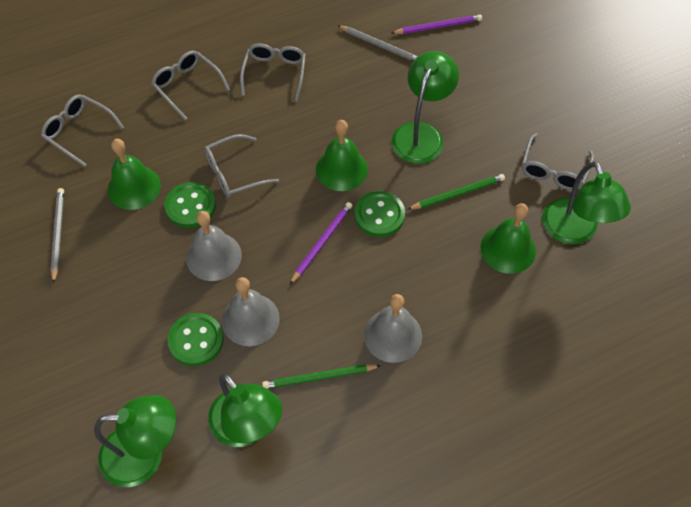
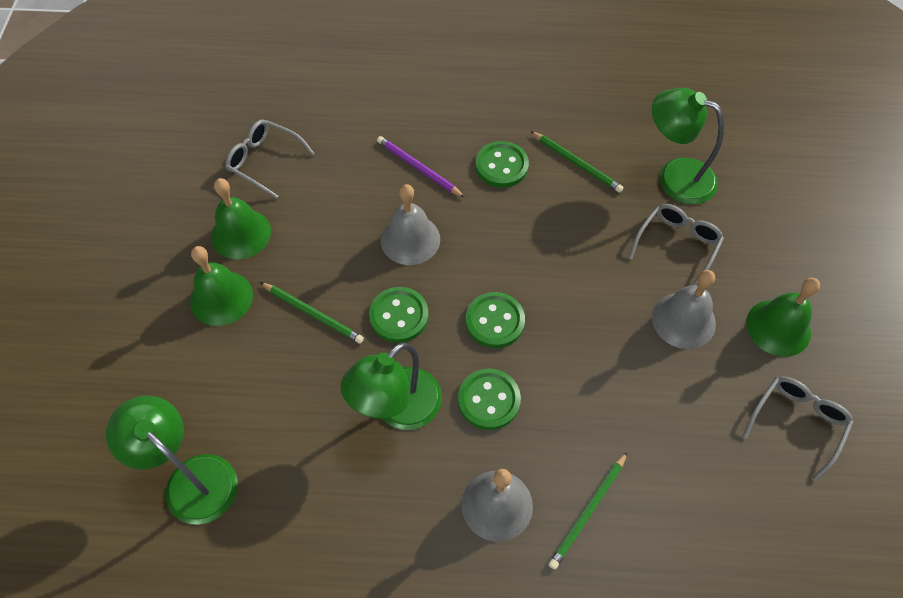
green button: [165,182,216,228] [167,313,224,366] [354,191,405,237] = 3 -> [369,287,428,343] [458,368,521,430] [465,292,525,348] [475,141,529,188] = 4
green lamp: [94,395,176,487] [208,373,282,447] [392,51,459,164] [543,161,631,245] = 4 -> [106,396,238,525] [341,342,442,430] [652,88,724,204] = 3
green pencil: [262,364,381,389] [407,174,505,210] = 2 -> [260,282,364,344] [531,131,623,193] [548,452,627,570] = 3
grey glasses: [41,94,124,167] [151,51,230,120] [204,134,279,198] [240,43,306,101] [522,133,594,190] = 5 -> [225,119,315,199] [628,204,724,285] [742,376,854,481] = 3
grey pencil: [51,188,64,284] [338,25,418,61] = 2 -> none = 0
purple pencil: [290,202,352,284] [392,15,482,34] = 2 -> [377,136,464,197] = 1

